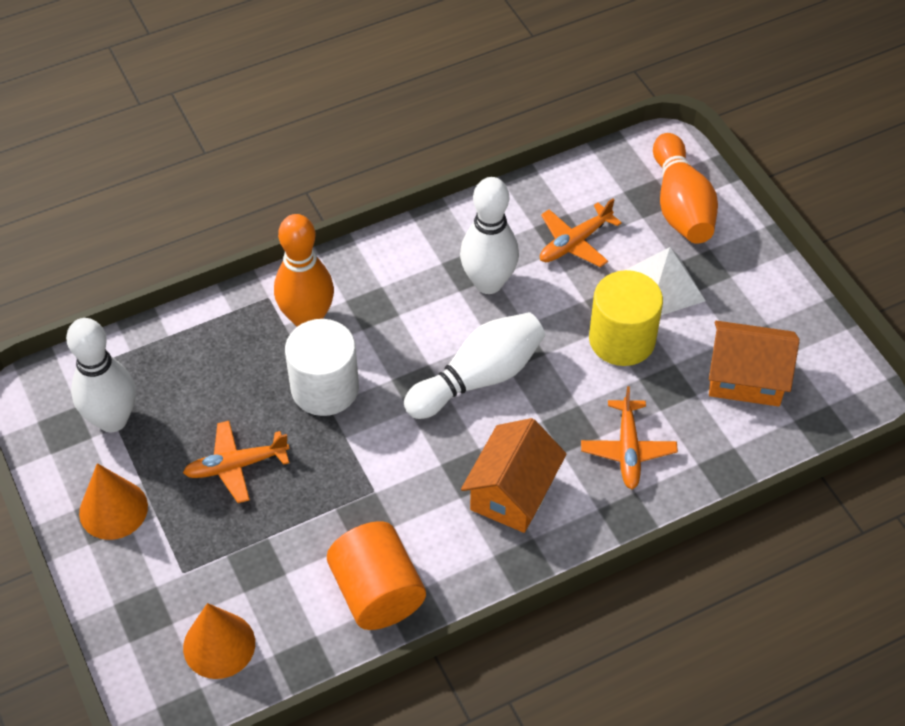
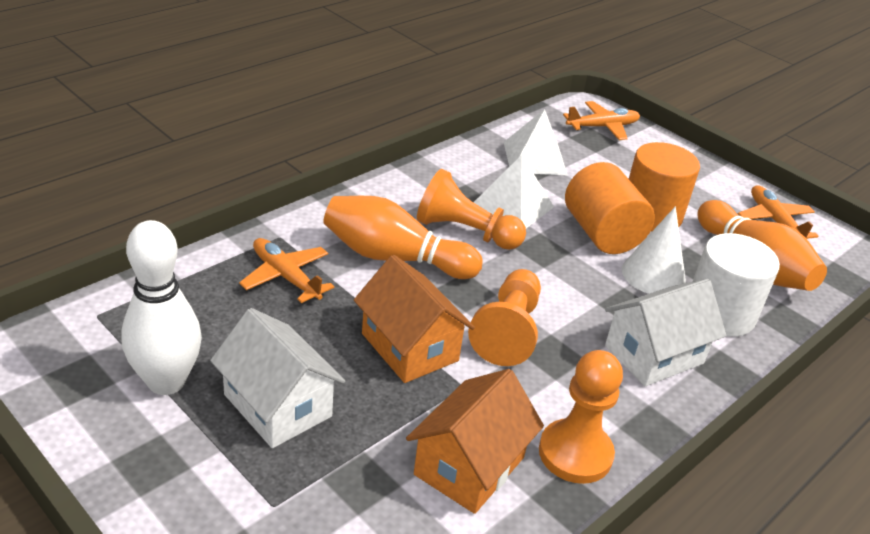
orange cone: [79,463,148,540] [183,603,255,679] = 2 -> none = 0
orange cylinder: [327,521,426,630] = 1 -> [565,162,655,254] [629,142,700,231] = 2
orange pawn: none = 0 -> [417,169,526,250] [468,269,541,366] [539,350,623,484] = 3
white bowling pin: [66,318,136,432] [404,312,545,419] [460,177,519,294] = 3 -> [121,220,202,395] = 1
white cone: none = 0 -> [622,206,686,294] = 1
white house: none = 0 -> [210,308,345,448] [605,279,726,386] = 2
white pyramid: [626,247,706,315] = 1 -> [473,155,554,228] [504,109,568,175] = 2
yellow cylinder: [589,270,663,366] = 1 -> none = 0

